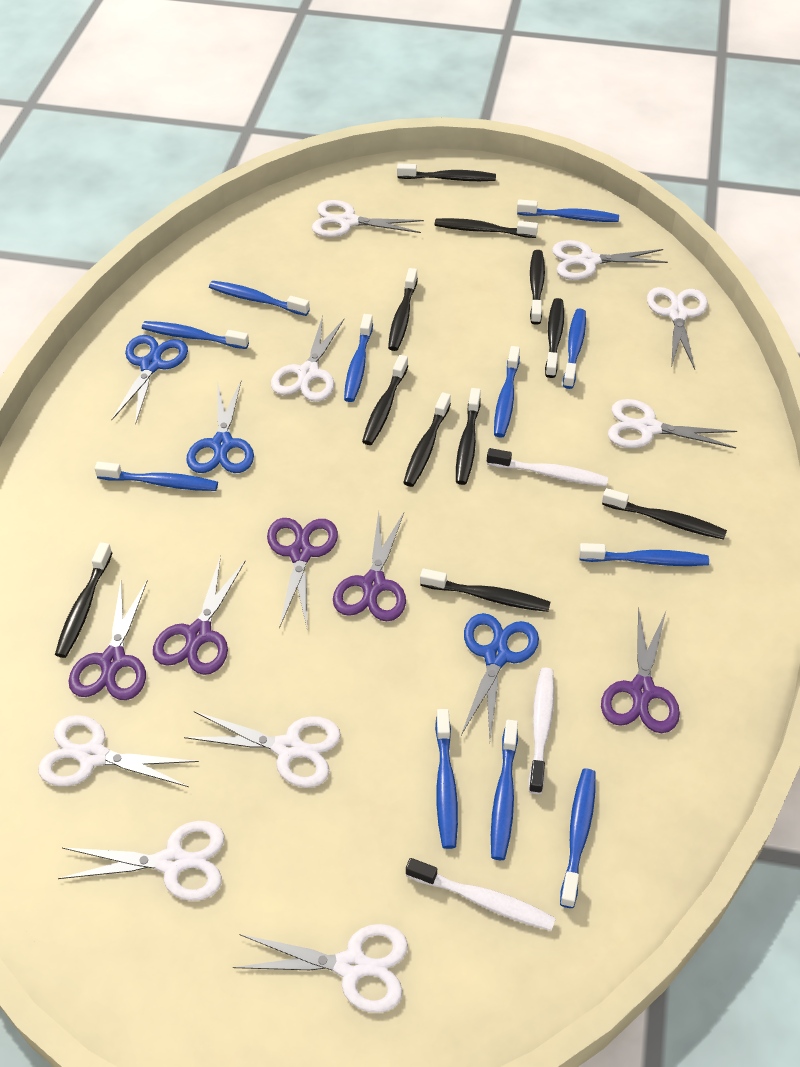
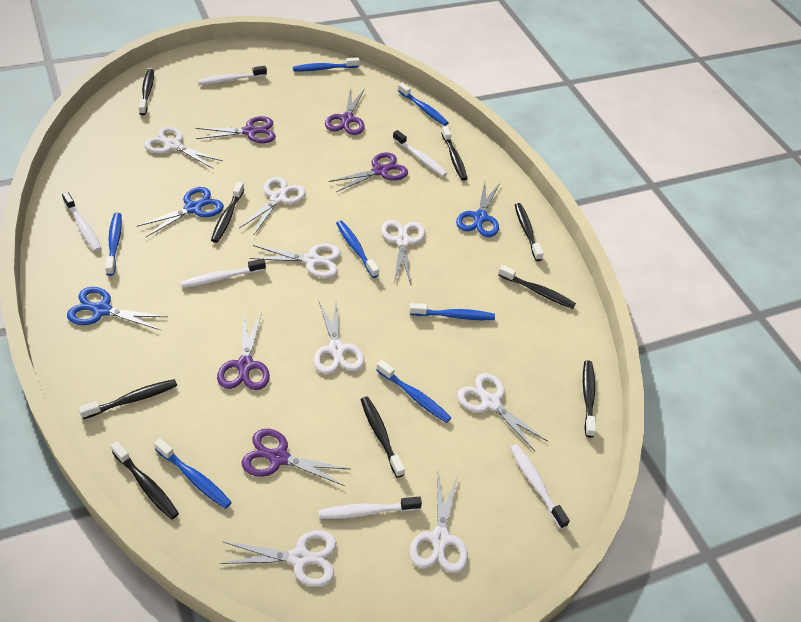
black toothbrush: [55,542,112,658] [362,355,408,445] [388,268,418,351] [397,164,496,181] [403,392,451,487] [420,569,550,612] [435,218,538,238] [456,388,481,485] [530,250,545,325] [545,298,564,378] [602,488,727,540] = 11 -> [78,379,177,419] [111,441,179,519] [139,69,154,115] [211,182,244,243] [361,396,405,478] [442,126,467,181] [498,265,576,309] [515,203,544,261] [583,360,596,437] = 9
blue toothbrush: [95,462,218,491] [142,321,249,349] [209,281,310,316] [344,314,373,402] [435,709,458,849] [491,720,518,860] [494,346,520,438] [517,199,619,222] [560,769,596,908] [563,308,586,389] [579,543,709,566] = 11 -> [105,213,122,276] [154,439,232,509] [293,57,360,71] [336,221,379,278] [376,360,451,423] [398,83,449,126] [410,303,495,320] = 7
white scissors: [38,715,199,787] [58,821,225,901] [184,711,341,788] [233,924,408,1013] [271,316,344,402] [312,200,424,237] [552,240,668,280] [608,399,737,448] [647,287,708,370] = 9 -> [144,126,223,169] [219,530,336,587] [239,177,306,236] [250,243,341,278] [314,300,364,374] [381,220,425,284] [410,473,468,573] [457,373,548,452] = 8
white toothbrush: [406,858,556,931] [487,448,608,486] [528,668,554,794] = 3 -> [62,192,101,252] [181,259,266,288] [198,66,267,85] [319,497,422,519] [393,130,447,177] [510,444,570,529] = 6

